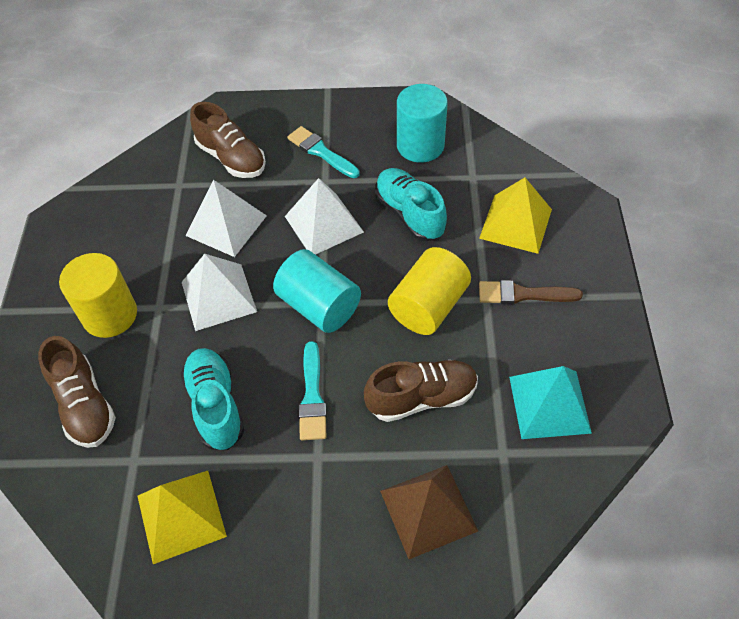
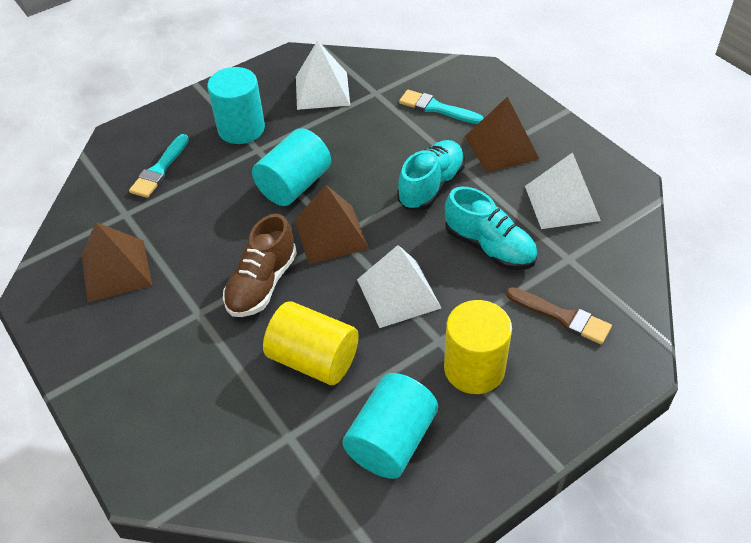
brown pyramid: [380,465,478,559] = 1 -> [82,222,152,302] [294,185,369,264] [465,97,539,173] = 3
brown shoe: [38,336,116,448] [190,102,266,178] [364,360,478,422] = 3 -> [223,214,297,317] = 1
turquoise cylinder: [273,249,361,333] [397,84,448,162] = 2 -> [207,67,265,144] [252,128,331,206] [343,373,438,479] = 3
turquoise pyramid: [509,366,592,439] = 1 -> none = 0
yellow pyramid: [138,471,227,564] [479,177,552,254] = 2 -> none = 0

